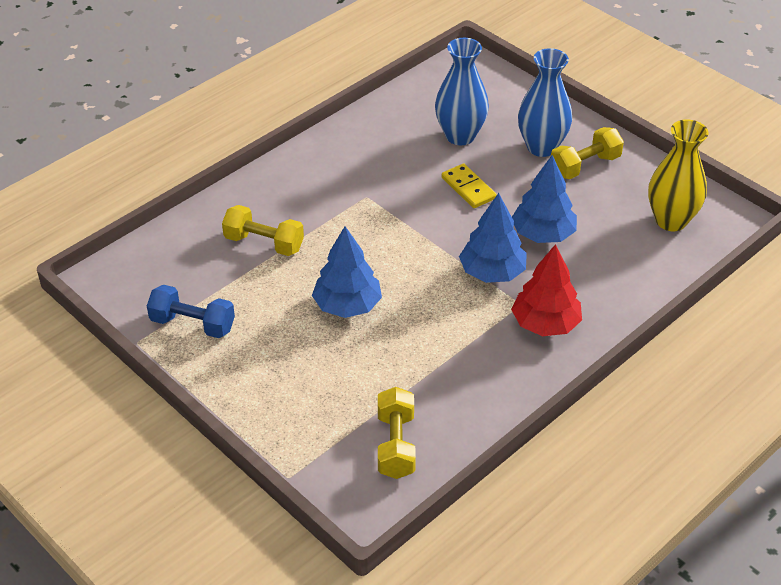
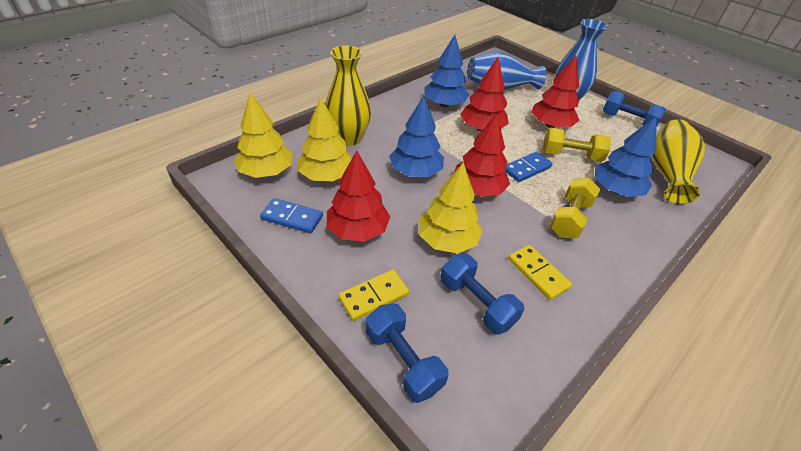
blue domino: none = 0 -> [260,198,323,234] [506,152,553,182] = 2
blue dumbbell: [147,285,235,338] = 1 -> [366,303,448,403] [440,254,524,335] [603,91,666,127] = 3
red tree: [511,244,582,336] = 1 -> [327,150,391,242] [454,113,510,197] [460,57,509,131] [531,56,579,128] = 4
yellow domino: [442,164,497,208] = 1 -> [338,270,409,321] [508,245,572,300] = 2
yellow dumbbell: [222,205,304,256] [378,387,416,479] [551,127,624,179] = 3 -> [543,128,611,162] [550,178,600,238] = 2
yellow tree: none = 0 -> [234,93,293,178] [298,97,352,181] [419,162,483,254] = 3
yellow vase: [648,120,709,231] = 1 -> [325,45,371,146] [651,119,705,204] = 2

